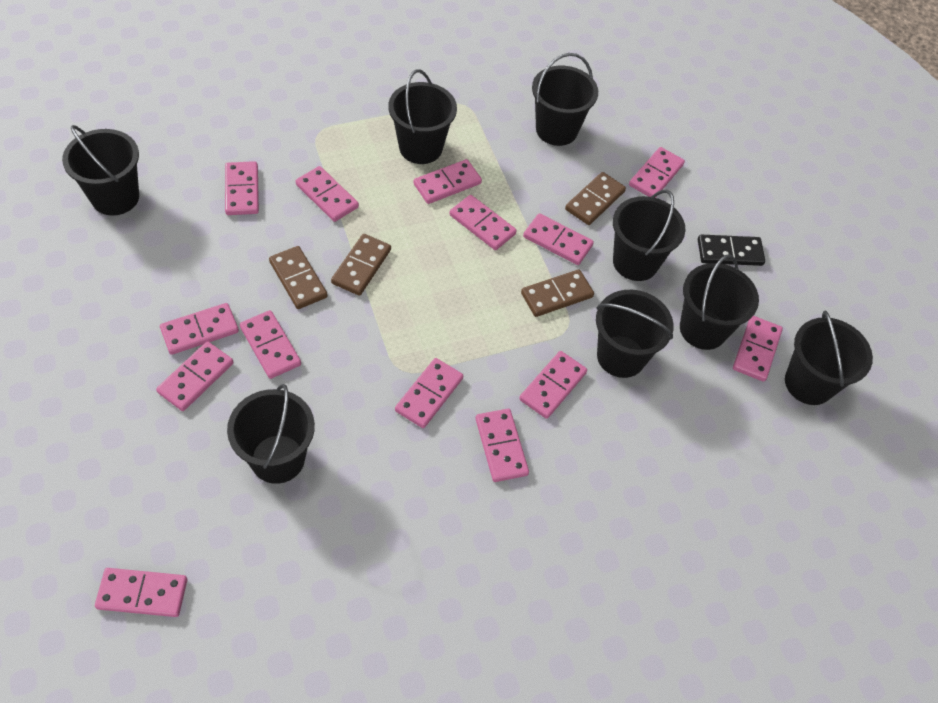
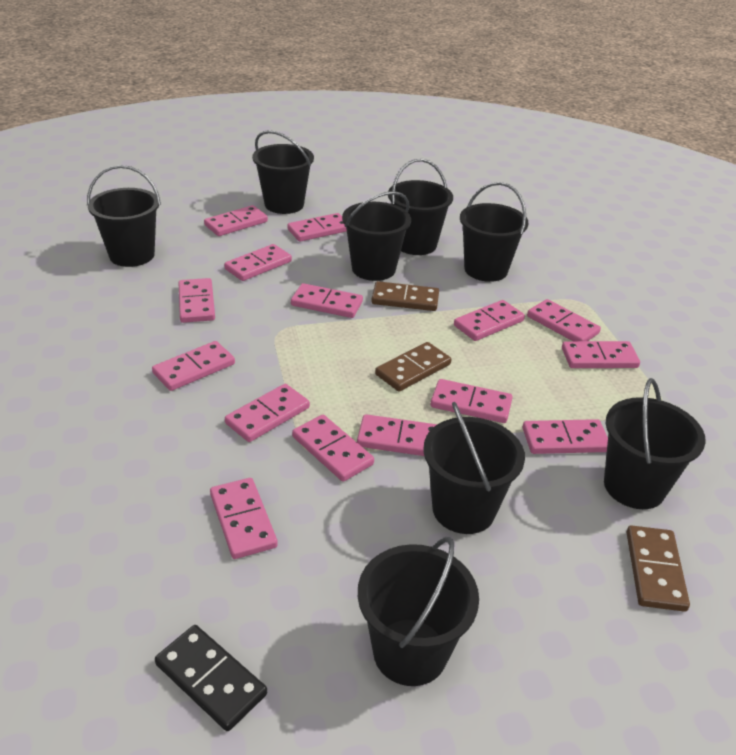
brown domino: [269,246,328,309] [331,234,391,296] [521,269,594,317] [565,172,626,225] = 4 -> [371,281,439,311] [375,342,451,391] [626,525,690,612] = 3
pink domino: [95,568,187,617] [156,341,233,411] [160,303,239,355] [225,161,259,215] [240,310,301,379] [295,166,359,222] [395,358,463,428] [413,159,482,204] [450,195,517,250] [476,409,529,482] [519,351,587,419] [523,213,594,265] [629,147,685,198] [733,316,783,382] = 14 -> [152,341,235,391] [179,278,215,323] [204,205,268,236] [210,478,278,559] [224,244,292,281] [225,384,310,442] [287,213,347,242] [291,283,363,318] [292,415,374,482] [357,414,437,456] [431,379,513,423] [454,300,525,341] [523,419,608,454] [527,299,601,341] [562,341,640,368] = 15

